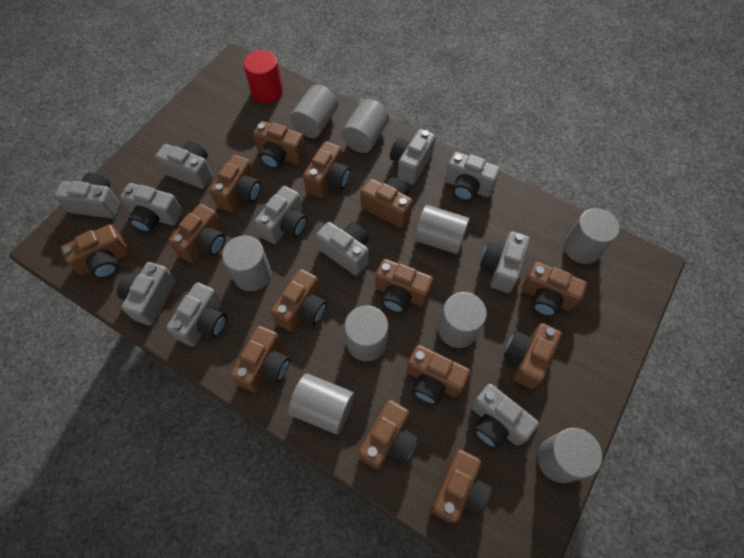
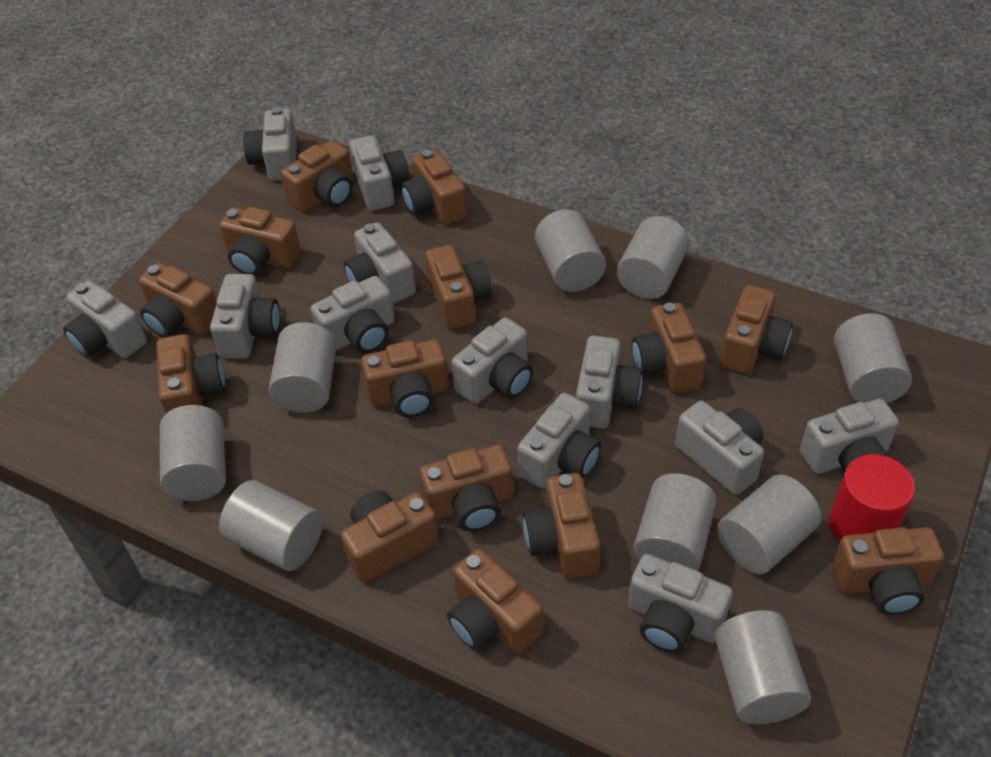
grey camera: [55,173,120,218] [117,262,176,325] [120,183,182,232] [155,141,212,189] [166,282,227,347] [254,186,307,244] [316,222,369,276] [390,129,436,185] [445,152,500,201] [471,384,539,449] [480,231,530,293] = 11 -> [63,281,147,358] [210,274,280,359] [243,107,297,181] [311,276,395,353] [344,222,416,304] [349,136,409,211] [451,317,533,404] [517,393,601,489] [576,335,642,429] [628,554,733,653] [675,401,764,495] [800,399,899,474] = 12

